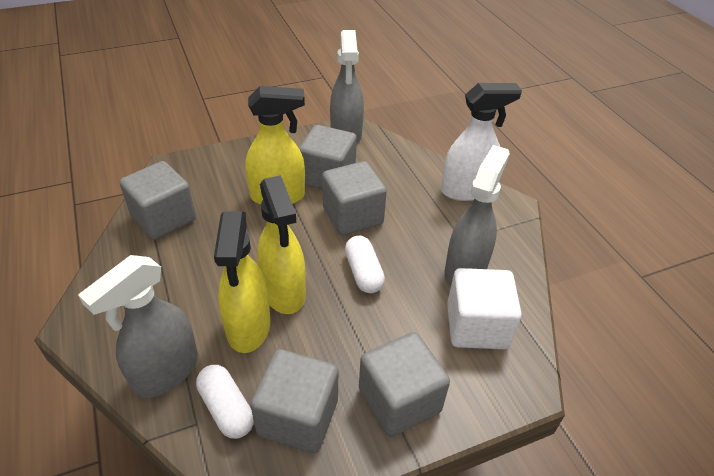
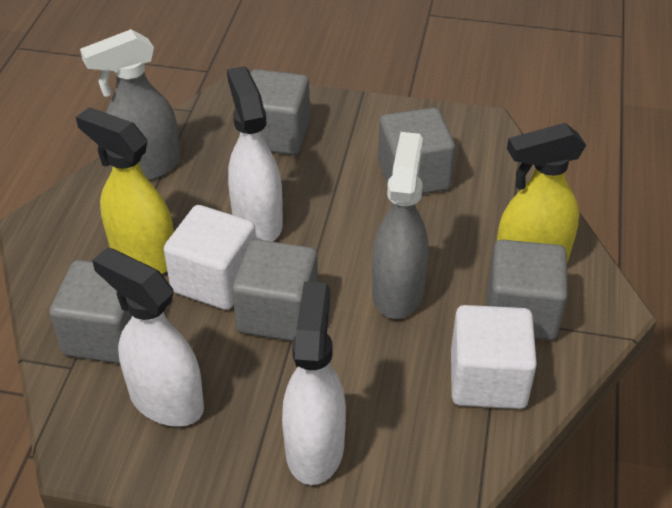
grey spray bottle: [78,255,198,398] [330,30,364,144] [444,145,510,286] = 3 -> [80,29,180,181] [372,132,428,319] = 2
white capsule: [196,365,254,439] [345,236,385,293] = 2 -> none = 0
white cube: [447,268,522,349] = 1 -> [164,205,256,310] [451,305,537,409] = 2
white spray bottle: [441,83,522,201] = 1 -> [92,247,204,427] [227,66,283,242] [282,282,346,485] = 3
yellow spray bottle: [214,211,270,353] [245,86,305,205] [257,175,306,314] = 3 -> [76,107,174,274] [497,123,586,262] = 2

